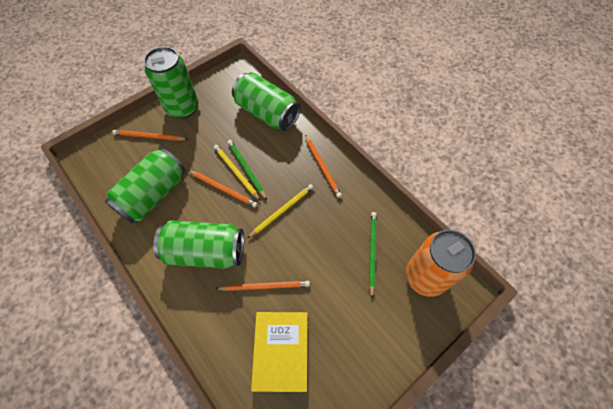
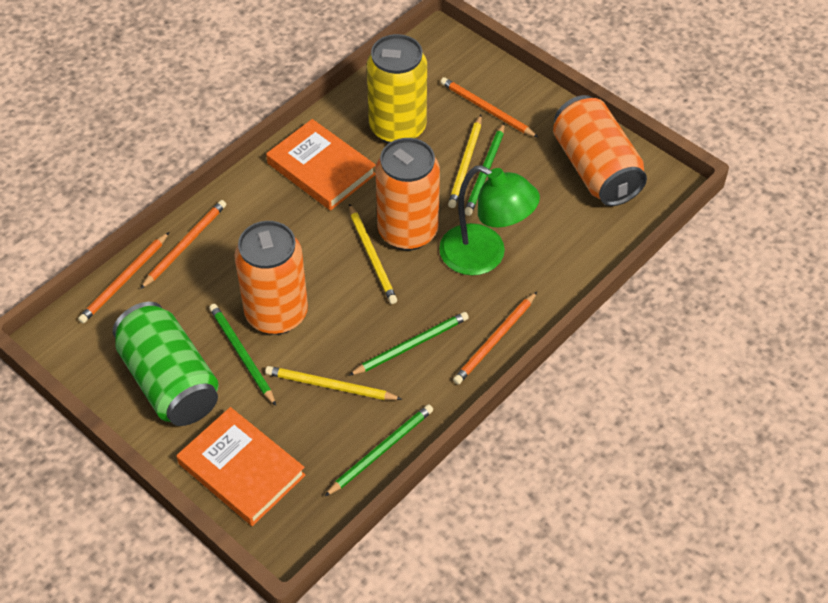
green can: [105,148,186,224] [144,47,199,119] [153,220,244,269] [232,72,301,131] = 4 -> [113,302,219,426] = 1
green lamp: none = 0 -> [439,165,540,275] = 1
green pencil: [227,140,267,200] [369,212,377,298] = 2 -> [209,304,276,406] [324,404,433,497] [348,312,469,376] [465,123,505,216] = 4
orange book: none = 0 -> [176,407,305,526] [266,119,376,211] = 2
orange can: [406,230,476,297] = 1 -> [234,221,308,335] [376,138,440,250] [553,95,647,206] = 3
yellow book: [251,312,308,392] = 1 -> none = 0
yellow can: none = 0 -> [367,34,427,144] = 1
yellow pencil: [214,145,261,201] [248,184,314,238] = 2 -> [265,366,402,400] [349,204,397,304] [448,115,482,208] = 3

